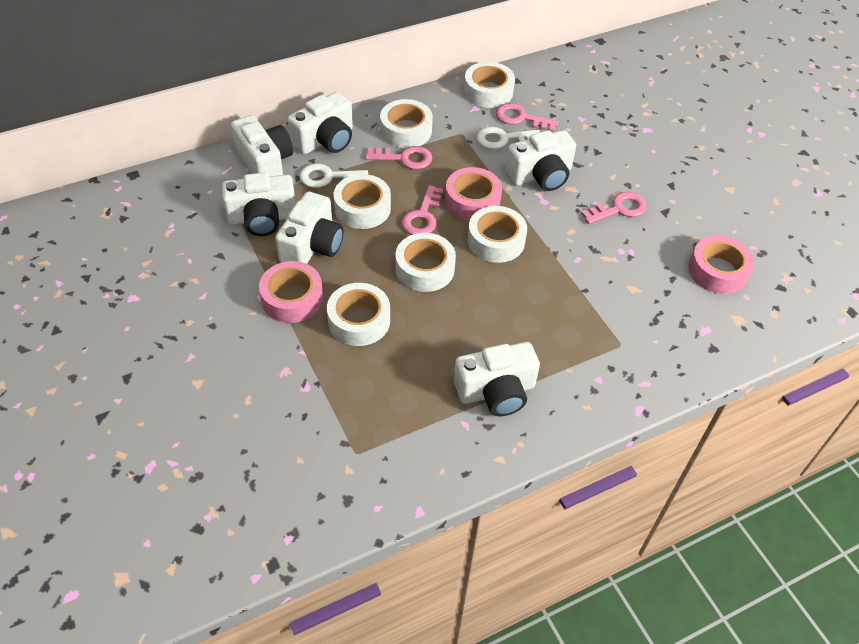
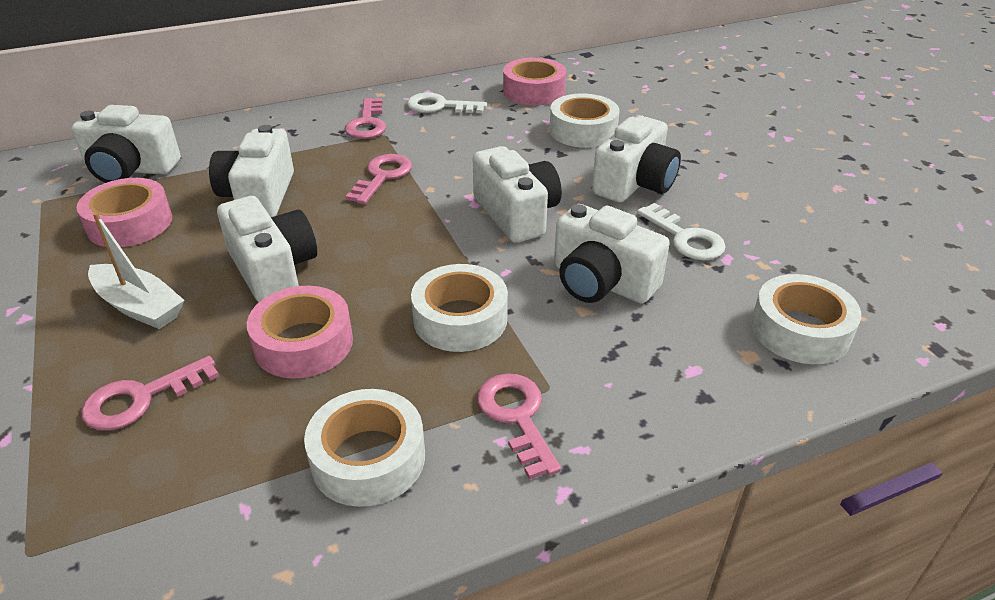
white boat: none = 0 -> [88,212,185,329] = 1
white tape: [327,283,390,346] [334,174,391,229] [380,99,433,148] [395,233,456,292] [464,62,515,108] [468,206,527,263] = 6 -> [304,389,425,507] [411,264,508,352] [549,93,619,148] [751,274,861,364] = 4

